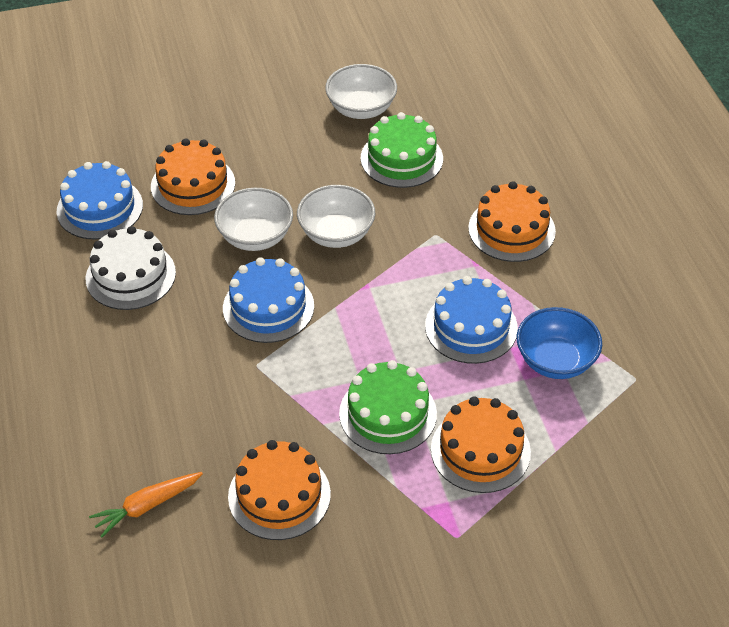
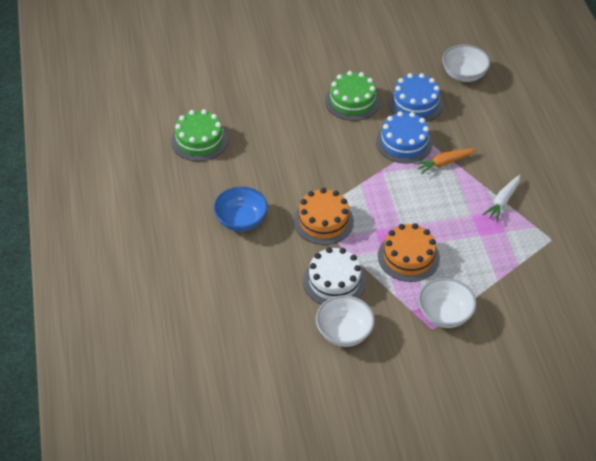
blue cake: [57,161,143,240] [223,257,314,343] [425,276,518,364] = 3 -> [376,111,433,164] [388,73,443,122] = 2
orange cake: [151,138,235,215] [228,440,331,540] [431,396,531,493] [468,181,556,262] = 4 -> [293,188,354,245] [378,223,440,282] = 2
white carrot: none = 0 -> [482,175,521,222] = 1

